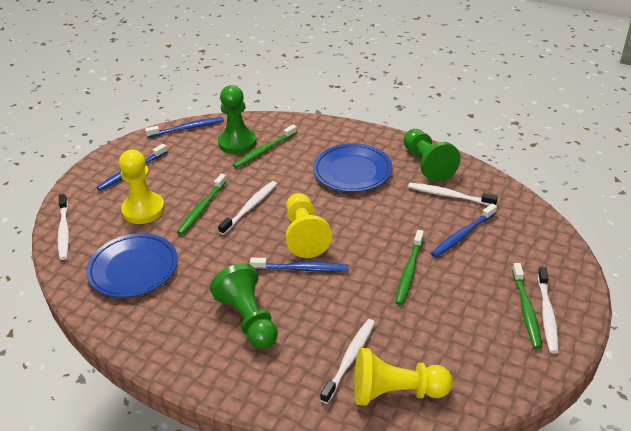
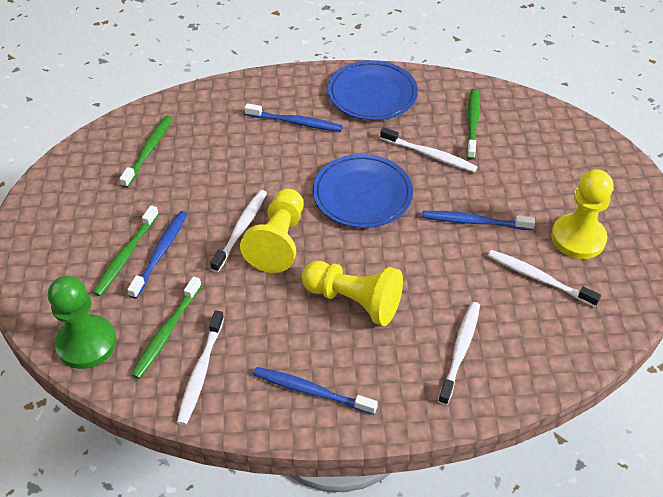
green pawn: [210,263,278,349] [218,85,256,154] [403,129,461,182] = 3 -> [48,276,116,369] = 1

